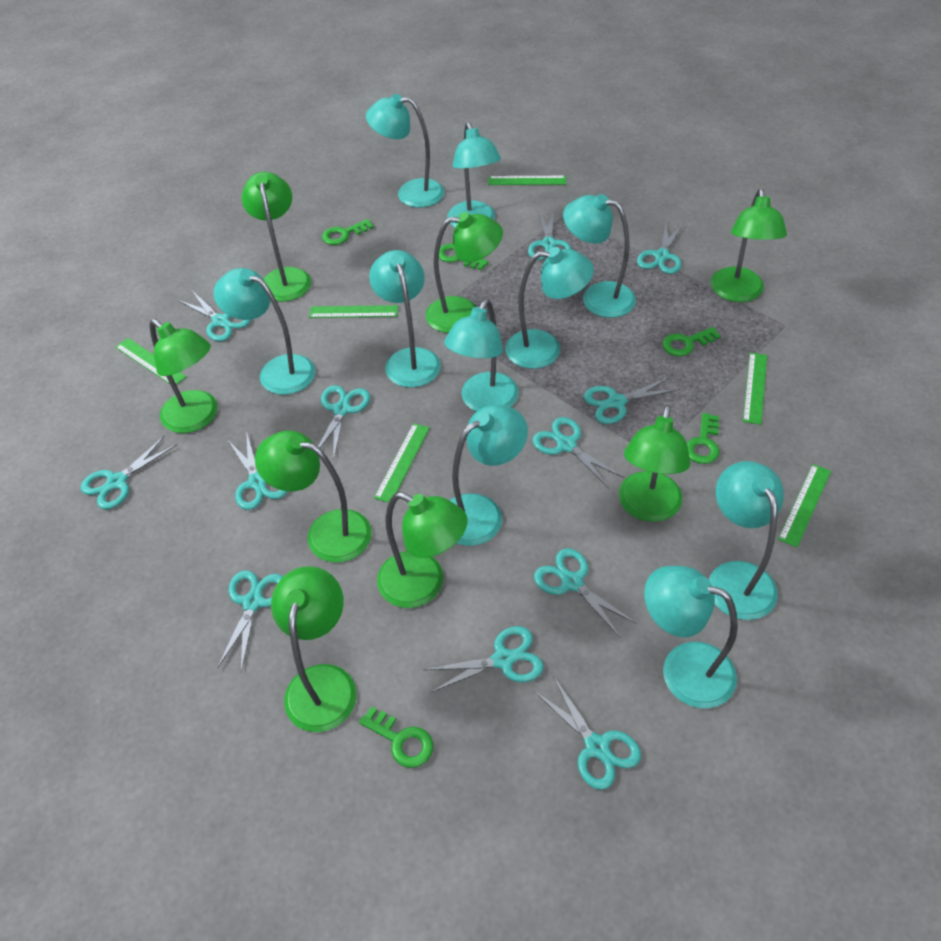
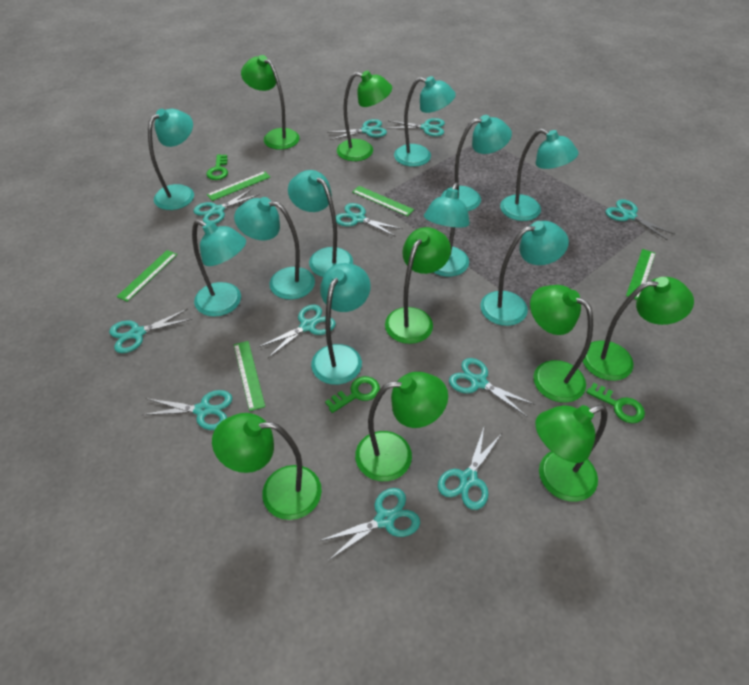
green key: [322,219,374,245] [359,706,433,768] [439,243,489,270] [662,327,721,356] [687,413,720,464] = 5 -> [206,154,228,180] [325,376,380,413] [586,383,645,423] = 3
green ruler: [116,338,186,385] [309,305,398,318] [374,423,430,503] [488,176,566,185] [743,353,767,425] [778,464,831,547] = 6 -> [117,250,177,302] [207,171,270,201] [234,341,265,411] [352,186,414,216] [626,249,656,300] = 5
turquoise scissors: [81,435,177,509] [178,291,250,341] [217,570,283,672] [227,431,288,510] [318,385,370,460] [424,626,544,693] [528,211,571,260] [532,417,624,488] [534,548,637,637] [534,676,641,790] [584,377,680,424] [637,221,683,274] = 12 -> [109,309,192,353] [142,390,232,430] [193,189,260,224] [259,305,336,358] [319,488,420,561] [327,119,387,140] [336,203,403,237] [387,118,445,137] [438,428,502,510] [449,358,536,417] [605,199,675,240] = 11

